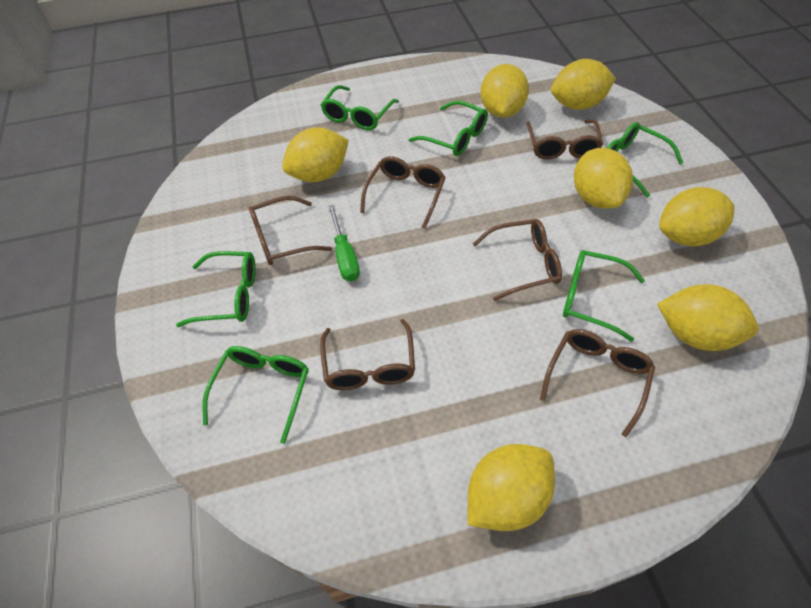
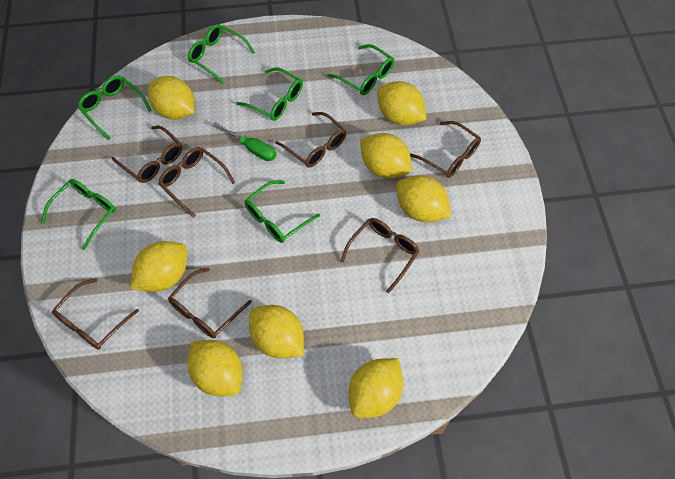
brown glasses: [249,196,332,265] [320,319,415,390] [360,156,446,229] [473,219,562,301] [526,119,603,159] [540,329,655,437] = 6 -> [52,278,139,350] [112,126,182,183] [158,147,235,218] [168,268,252,338] [275,112,346,168] [340,218,420,293] [410,121,481,178] = 7
yellow lemon: [282,127,349,182] [467,444,555,531] [481,64,529,118] [551,59,616,110] [574,148,633,209] [657,284,759,351] [659,187,735,246] = 7 -> [131,241,187,292] [148,76,194,120] [187,340,243,396] [249,305,304,359] [349,358,403,418] [360,133,412,179] [377,81,426,126] [396,175,452,222] = 8

